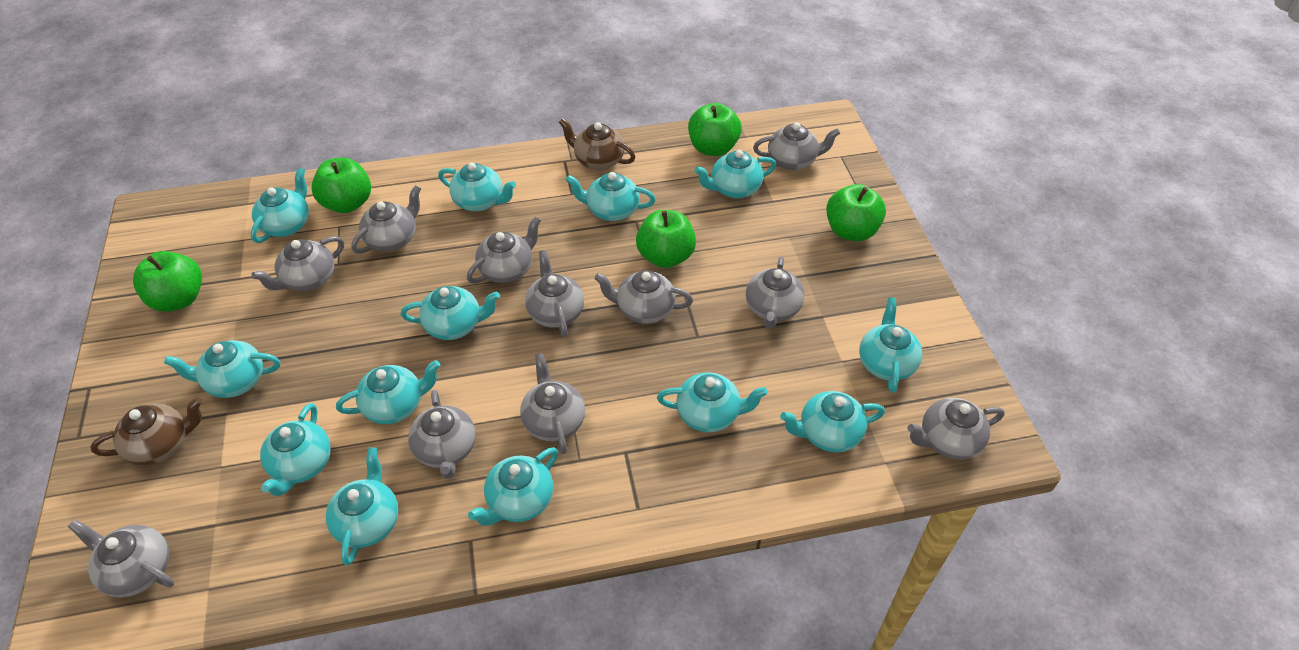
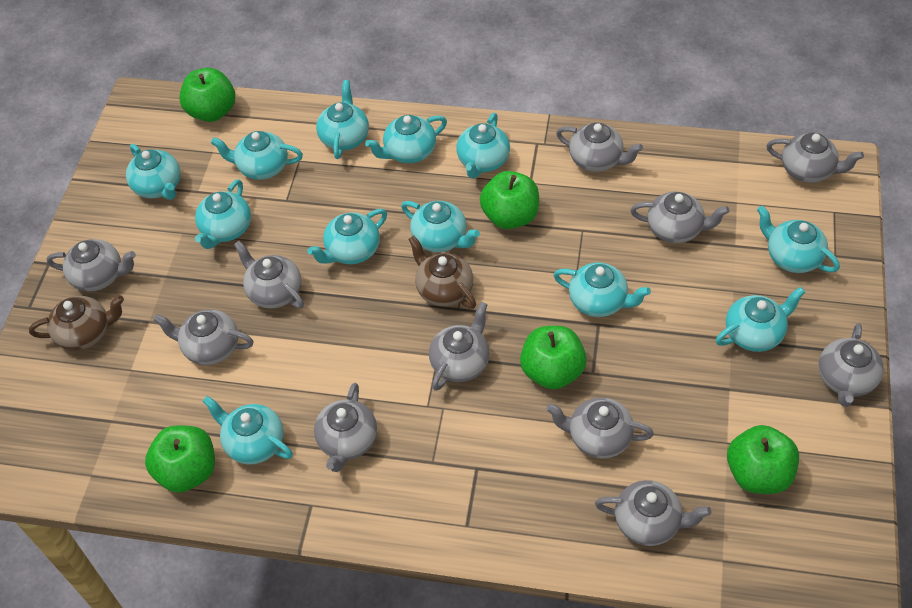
turquoise teapot: [164,340,280,398] [251,168,309,243] [260,403,331,496] [326,447,399,565] [336,360,440,424] [400,286,500,340] [438,163,516,211] [468,447,558,526] [566,172,656,221] [657,372,768,432] [694,150,776,198] [780,391,885,452] [859,297,922,393] = 13 -> [126,144,181,200] [195,179,251,249] [203,396,293,464] [211,131,303,180] [307,209,387,264] [316,80,369,159] [365,115,447,163] [401,201,480,252] [456,113,510,179] [554,263,651,317] [716,287,805,352] [757,206,840,273] = 12

